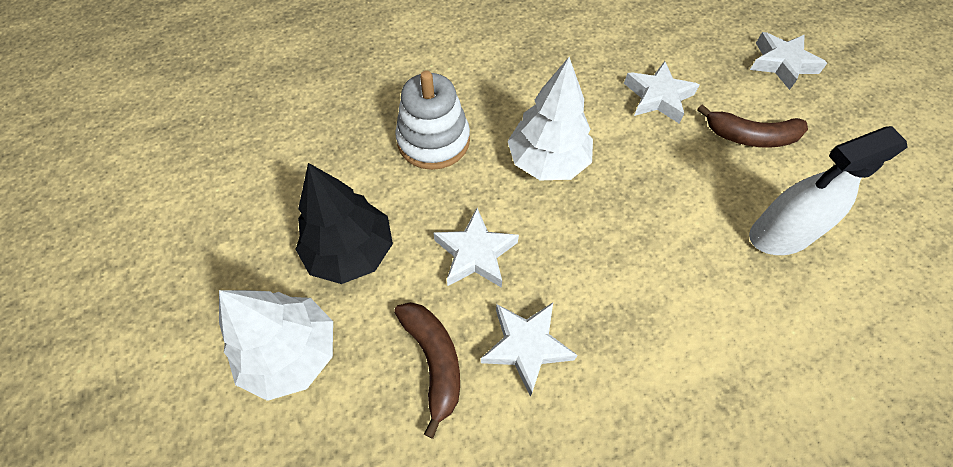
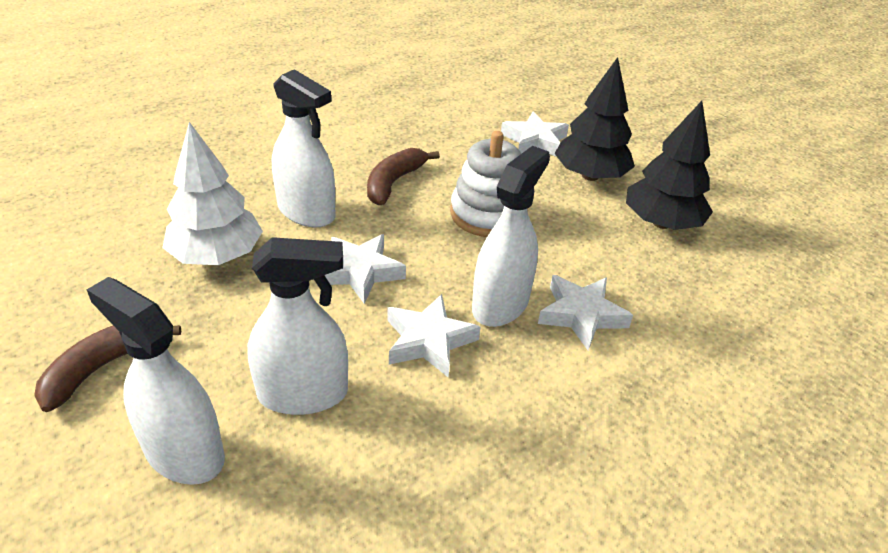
black tree: [295,163,393,284] = 1 -> [554,57,635,181] [626,101,713,230] = 2
white spray bottle: [749,126,908,255] = 1 -> [87,277,225,485] [247,237,348,415] [272,69,335,227] [472,146,550,327] = 4
white tree: [219,290,333,401] [508,57,593,180] = 2 -> [163,122,263,265] = 1

